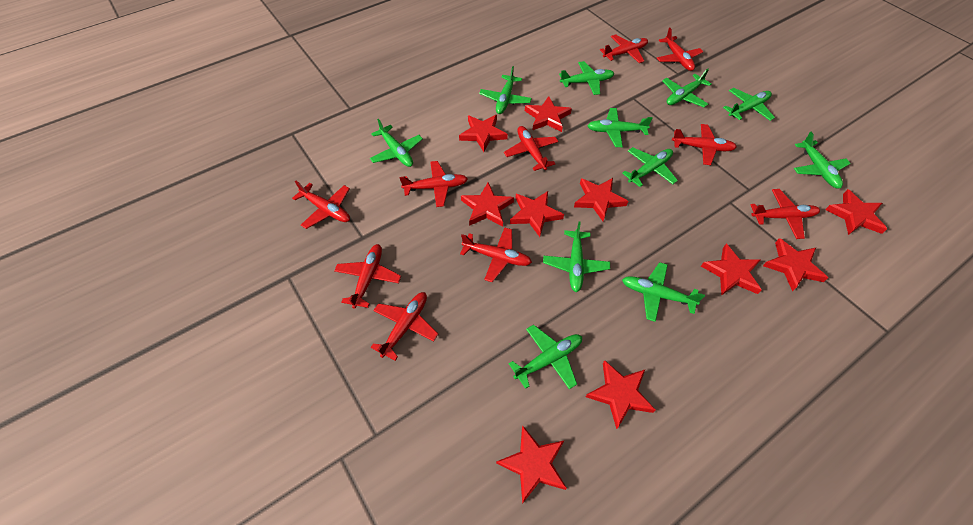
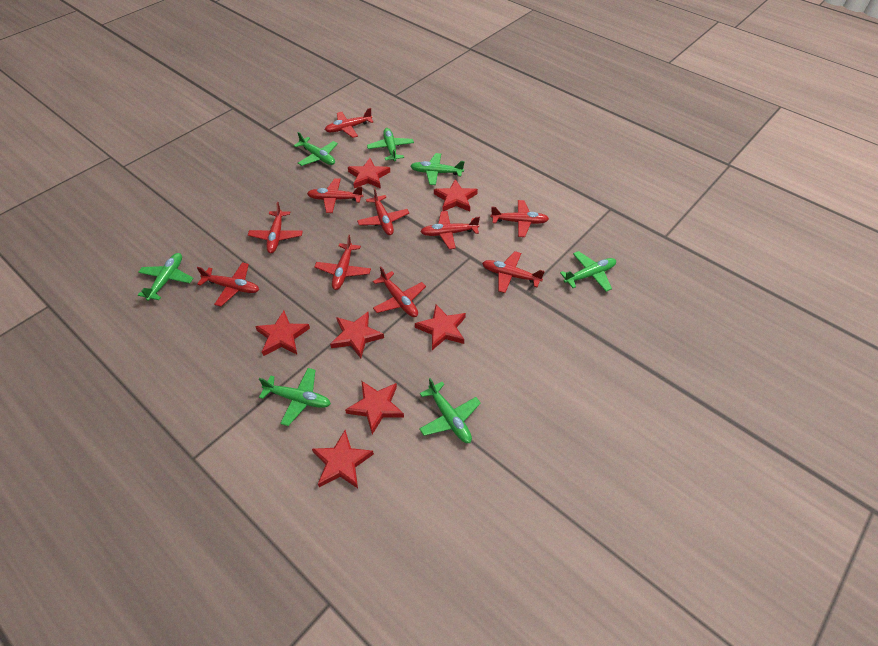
green plane: [370,119,423,167] [479,66,532,114] [509,325,582,389] [543,221,610,292] [559,61,615,95] [587,108,653,147] [622,147,678,187] [622,262,705,322] [662,69,711,107] [723,88,775,121] [794,132,851,189] = 11 -> [138,253,193,301] [259,368,331,426] [294,132,338,166] [367,128,414,161] [411,153,465,185] [419,378,481,443] [560,251,616,292] = 7
red star: [459,115,508,152] [461,182,514,227] [496,425,567,504] [510,191,564,237] [525,96,572,132] [574,178,628,221] [586,360,656,429] [701,244,761,296] [763,238,828,291] [825,189,887,235] = 10 -> [255,311,310,356] [312,430,374,488] [330,312,384,358] [345,381,404,434] [348,158,390,189] [415,304,466,350] [434,179,478,212] = 7

